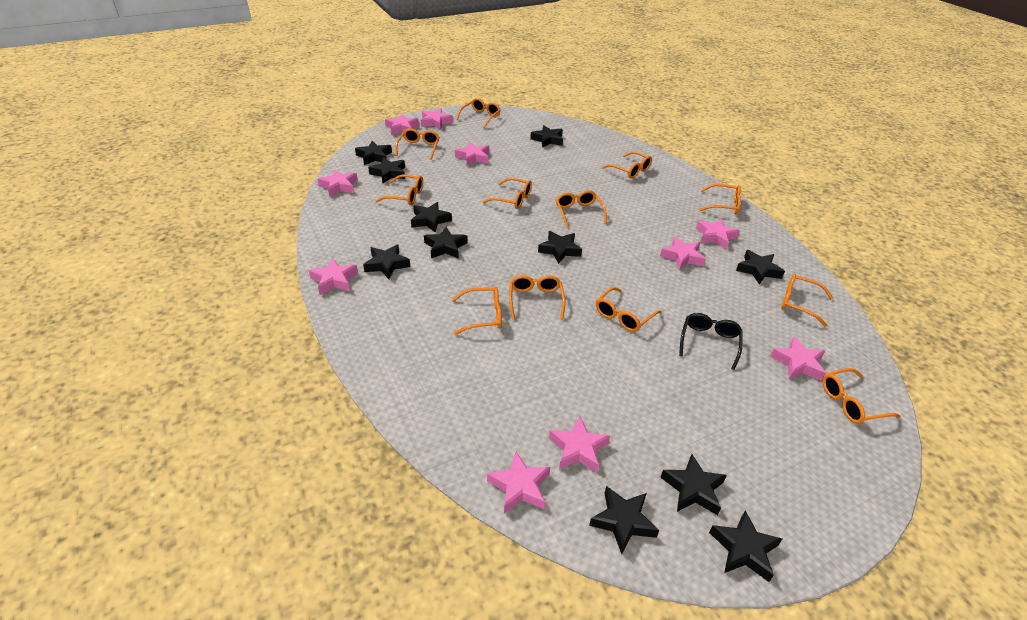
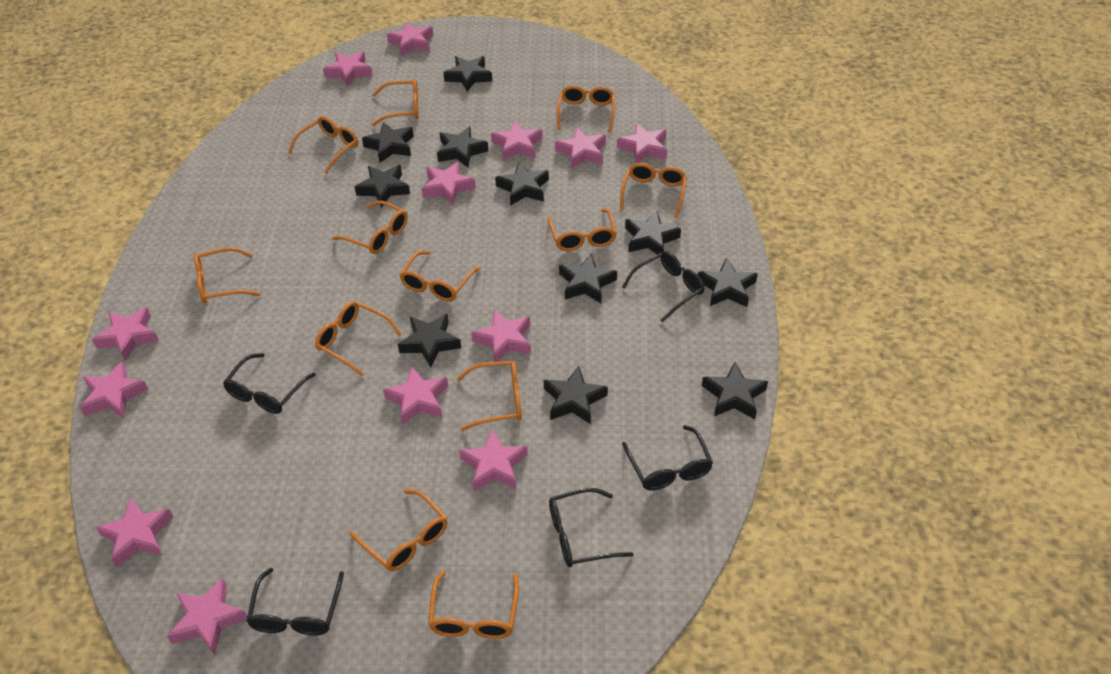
black glasses: [679,313,743,370] = 1 -> [223,353,316,414] [246,568,344,636] [549,488,634,567] [622,251,705,323] [622,425,713,491] = 5
pink star: [309,258,358,295] [317,169,358,197] [385,114,419,135] [421,108,453,130] [455,142,489,166] [487,451,550,513] [549,417,610,473] [660,237,706,270] [696,218,740,249] [770,337,826,381] = 10 -> [80,362,149,419] [92,308,159,361] [96,497,173,568] [167,578,247,655] [323,51,373,87] [383,367,448,425] [387,22,433,56] [422,162,476,205] [459,429,528,492] [471,310,531,362] [491,120,543,161] [555,128,606,169] [617,123,667,163] = 13

